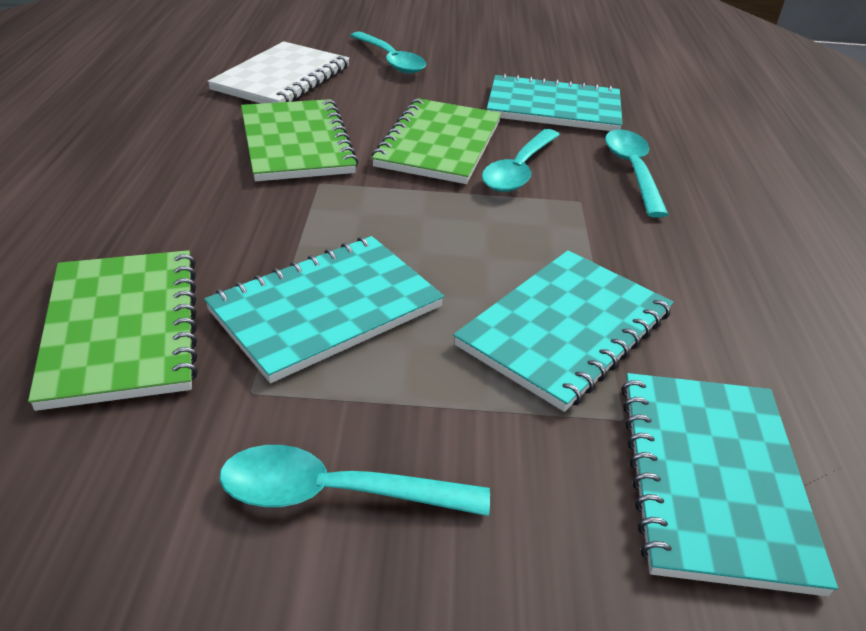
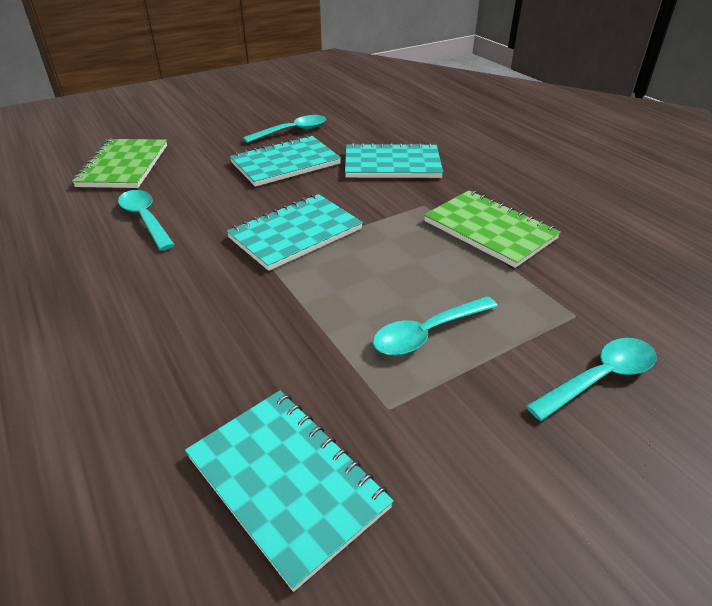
green notebook: [28,250,198,411] [241,99,359,181] [372,98,501,184] = 3 -> [72,139,167,188] [424,190,561,268] = 2
white notebook: [207,41,350,104] = 1 -> none = 0

